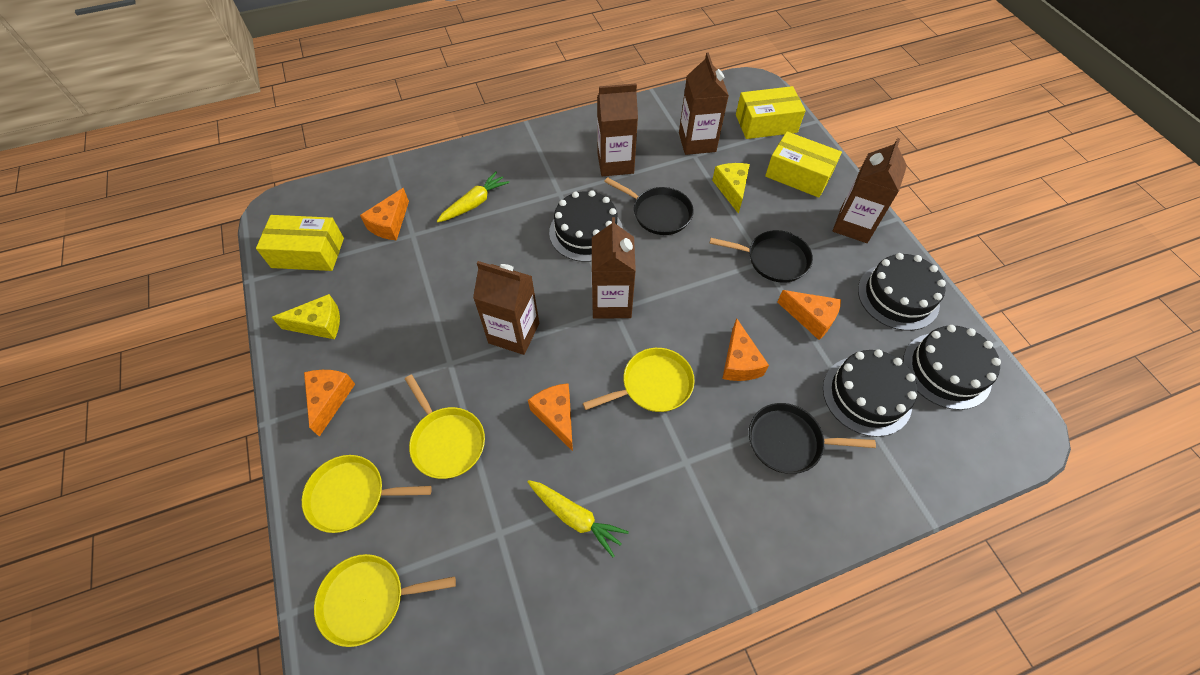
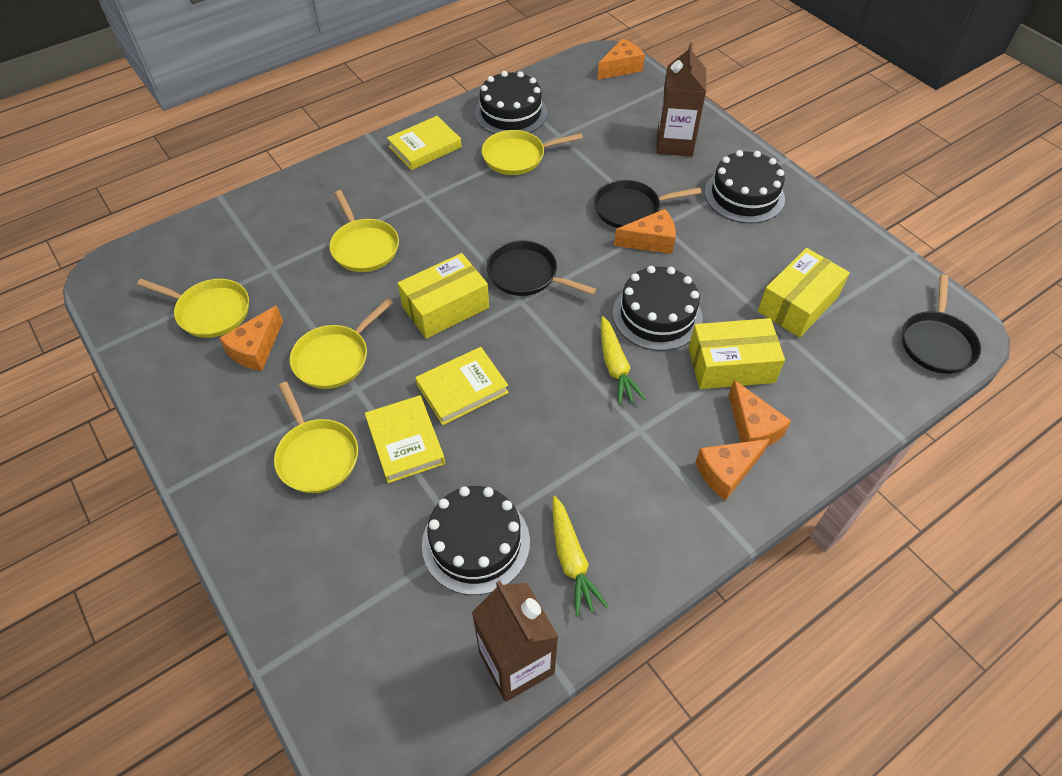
brown carton: [473,261,539,355] [592,217,636,319] [597,83,638,176] [679,52,729,155] [833,138,907,243] = 5 -> [472,581,558,702] [656,42,706,157] = 2
yellow book: none = 0 -> [365,395,445,483] [387,116,462,170] [415,347,509,425] = 3
yellow cheese: [271,294,340,339] [712,163,750,214] = 2 -> none = 0
yellow pan: [302,455,432,533] [314,554,456,647] [405,375,485,479] [583,348,695,412] = 4 -> [137,279,249,338] [274,382,358,493] [290,298,393,389] [329,190,399,272] [482,130,583,175] = 5

